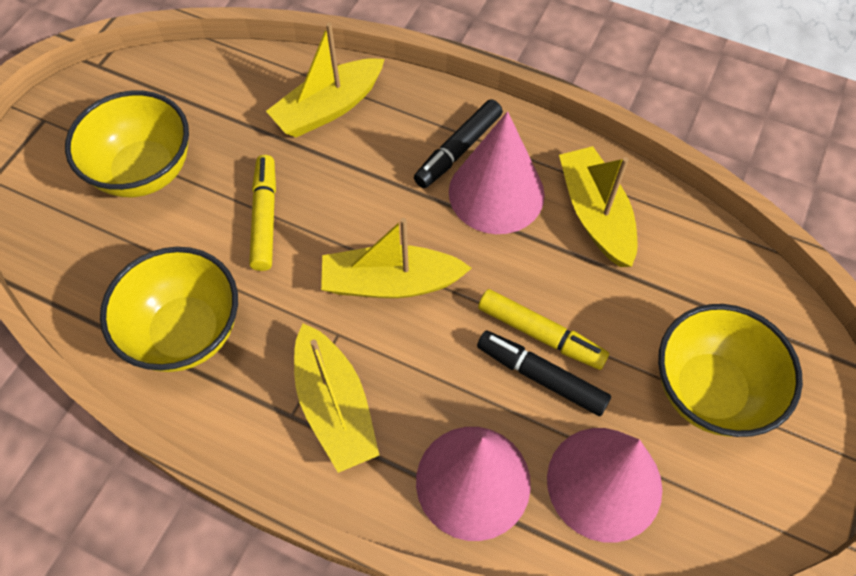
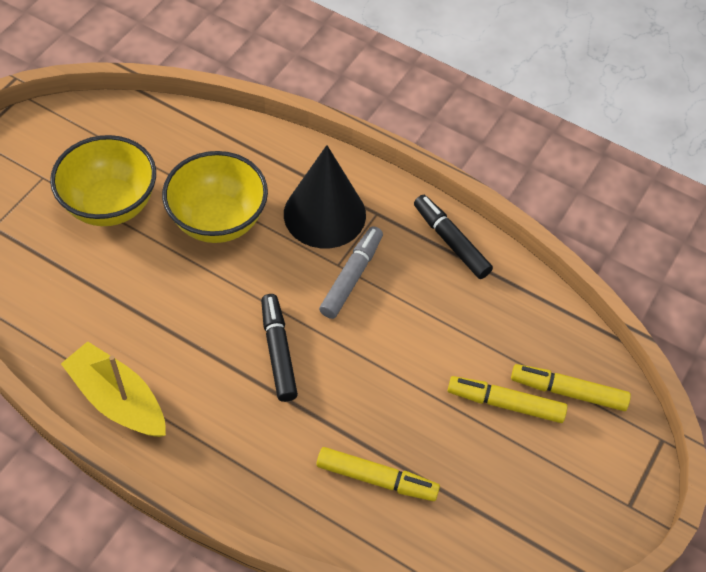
black cone: none = 0 -> [284,145,366,248] = 1
grey marker: none = 0 -> [319,226,383,319] = 1
pink cone: [416,427,531,541] [449,111,545,234] [547,428,662,543] = 3 -> none = 0
yellow boat: [266,23,385,137] [294,323,379,473] [321,218,472,298] [559,146,638,267] = 4 -> [61,341,166,437] = 1
yellow bowl: [65,90,189,197] [100,247,238,372] [658,304,803,437] = 3 -> [50,135,156,226] [162,151,268,243] = 2
yellow marker: [249,155,276,271] [478,289,609,370] = 2 -> [317,447,440,501] [448,376,568,423] [511,364,631,411] = 3

